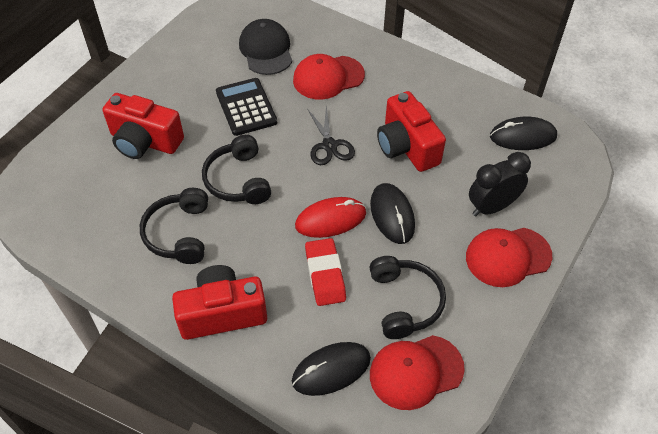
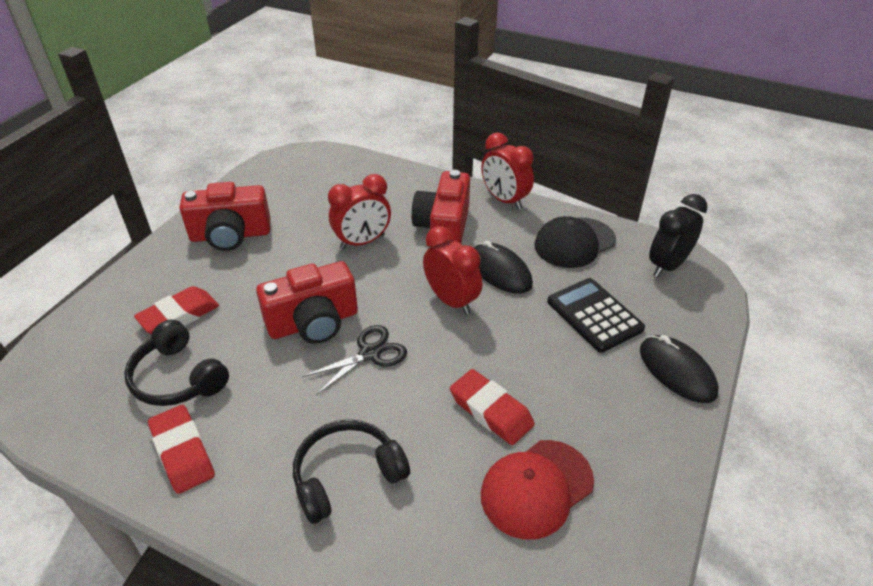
black headphones: [140,188,208,264] [202,135,271,204] [369,256,446,339] = 3 -> [124,320,229,406] [293,419,410,524] = 2
black mouse: [292,342,371,396] [370,183,415,244] [490,117,557,150] = 3 -> [474,241,533,294] [640,335,719,403] = 2
red cap: [293,54,365,100] [370,335,465,410] [466,228,553,287] = 3 -> [481,440,594,540] = 1
red clock: none = 0 -> [328,174,391,250] [423,226,482,315] [481,133,534,210] = 3
red eraser: [305,238,346,306] = 1 -> [134,286,219,334] [148,405,215,494] [450,369,535,445] = 3
red mouse: [295,197,366,238] = 1 -> none = 0

